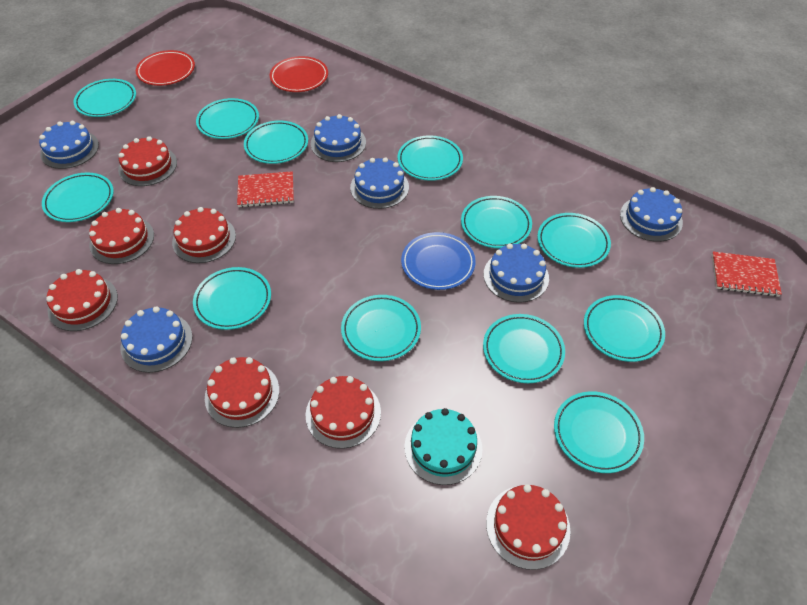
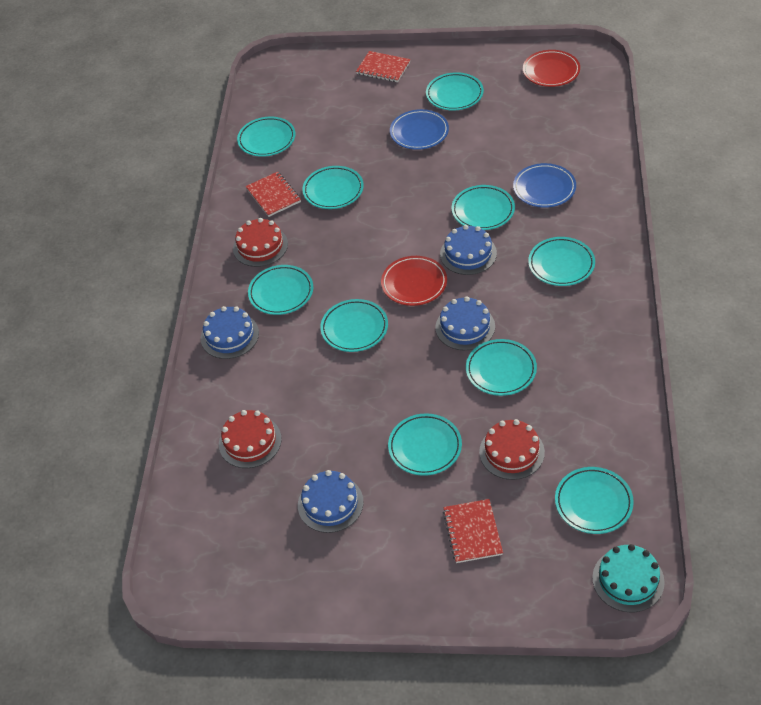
blue cake: [39,121,99,169] [120,306,193,373] [311,114,366,162] [350,157,409,209] [484,243,549,303] [620,187,683,242] = 6 -> [201,306,259,359] [298,470,364,533] [436,296,495,350] [440,225,497,275] = 4
blue plate: [401,232,476,290] = 1 -> [390,109,449,150] [513,163,576,208] = 2
red cake: [46,269,118,331] [89,208,154,264] [118,136,177,186] [172,207,236,263] [205,357,279,428] [306,376,381,449] [486,484,571,570] = 7 -> [219,410,282,468] [233,218,288,267] [479,419,545,480] = 3
red notebook: [237,171,294,208] [712,252,782,297] = 2 -> [245,172,301,217] [356,51,411,82] [443,499,503,563] = 3
turquoise plate: [42,173,114,222] [74,79,136,117] [193,267,271,330] [196,98,259,139] [244,120,308,164] [341,295,421,361] [398,135,463,181] [461,196,532,248] [483,314,565,383] [537,213,611,268] [554,391,644,473] [584,295,665,362] = 12 -> [237,117,296,157] [248,265,313,315] [302,166,364,209] [320,299,388,352] [388,413,462,476] [426,72,484,110] [451,185,515,230] [466,339,537,396] [528,237,595,286] [555,467,634,534] = 10

